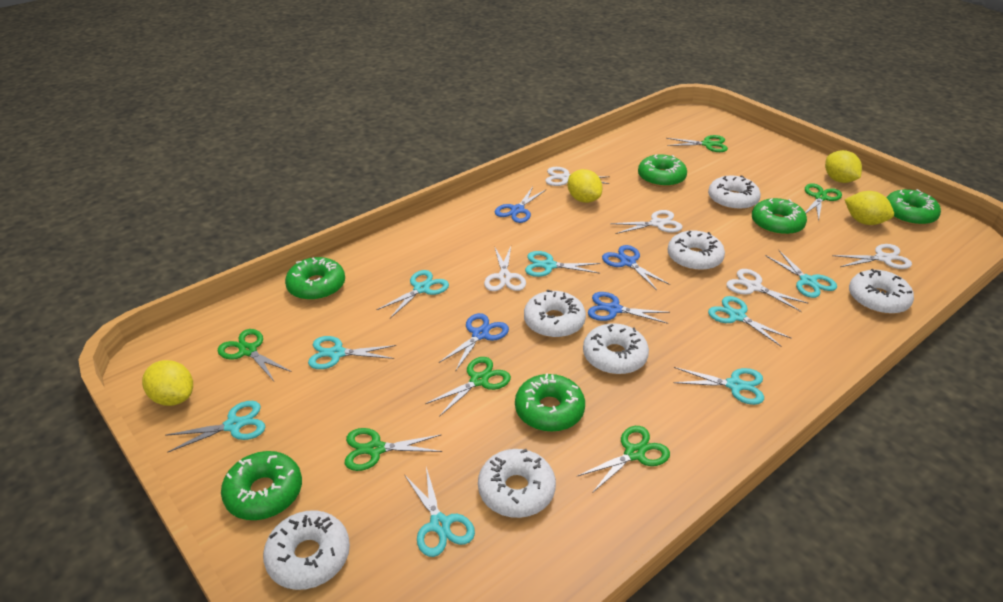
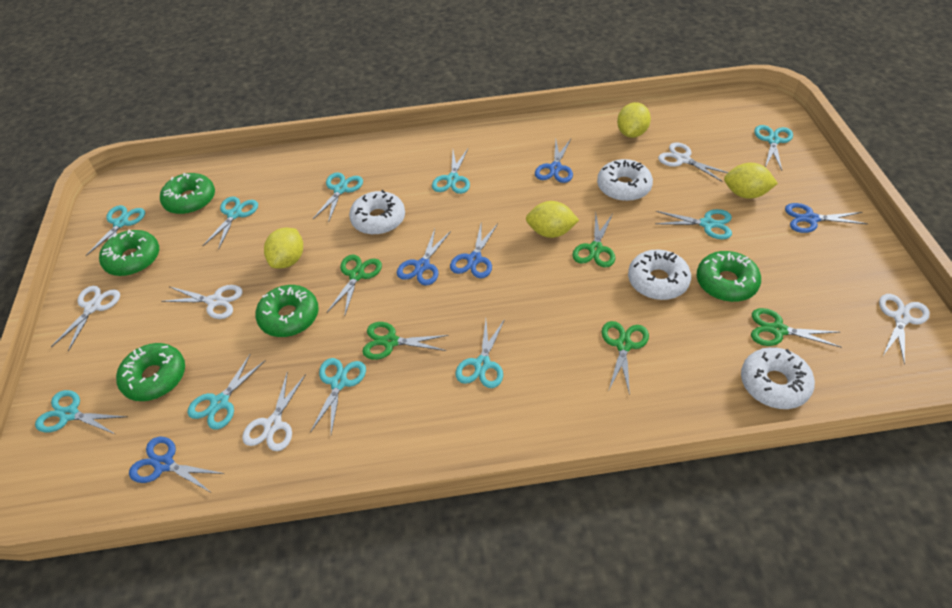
blue scissors: [439,313,509,372] [495,187,546,223] [588,292,670,324] [602,245,670,290] = 4 -> [129,437,224,492] [397,229,451,286] [450,224,498,278] [535,139,573,183] [785,203,867,233] = 5
green donut: [221,451,302,520] [285,257,345,300] [515,373,585,432] [638,154,687,187] [752,198,807,235] [886,189,941,226] = 6 -> [99,230,159,276] [116,343,185,401] [160,173,215,214] [255,285,319,337] [697,251,761,302] = 5
green scissors: [218,329,292,381] [345,428,442,471] [425,357,511,417] [577,426,670,493] [666,135,728,152] [805,183,842,221] = 6 -> [327,255,382,317] [363,322,449,360] [572,213,615,268] [602,321,649,395] [751,308,842,348] = 5
turquoise scissors: [165,401,265,453] [308,336,396,369] [377,270,449,318] [404,467,475,557] [525,251,600,277] [673,367,764,405] [708,296,792,347] [765,250,837,298] = 8 -> [35,390,127,434] [86,205,145,256] [187,355,266,429] [203,196,258,250] [310,358,366,434] [313,172,363,223] [432,149,470,194] [455,319,505,388] [655,209,732,239] [754,125,793,171] = 10
white donut: [263,510,350,590] [478,449,556,518] [524,289,586,338] [583,323,649,375] [667,230,725,271] [708,175,761,210] [849,269,914,314] = 7 -> [349,190,405,235] [597,159,653,201] [628,250,691,300] [741,347,815,409] = 4

